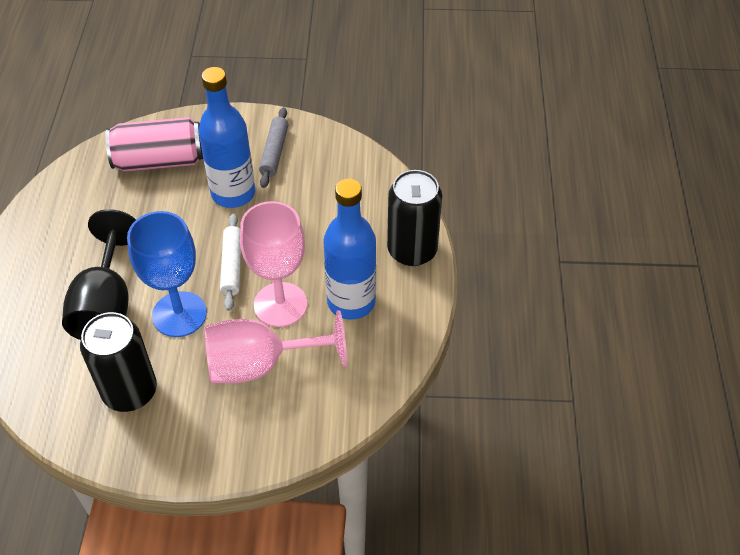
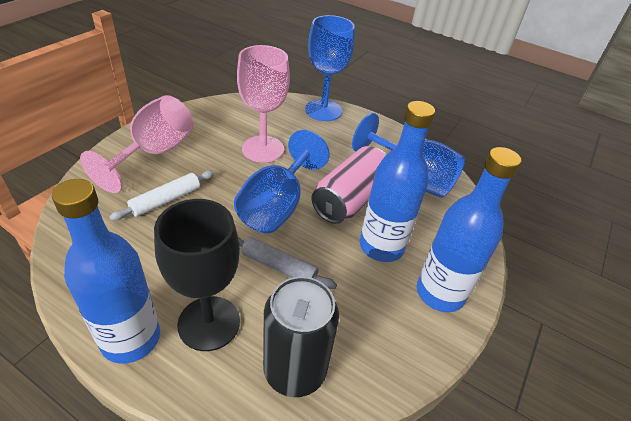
black can: [80,312,157,412] [387,170,442,266] = 2 -> [263,276,339,397] = 1
blue bottle: [198,67,255,208] [323,179,376,320] = 2 -> [52,179,160,364] [360,101,435,262] [417,147,521,312] = 3
blue goblet: [127,211,207,337] = 1 -> [234,130,330,233] [305,15,355,121] [352,113,465,198] = 3

